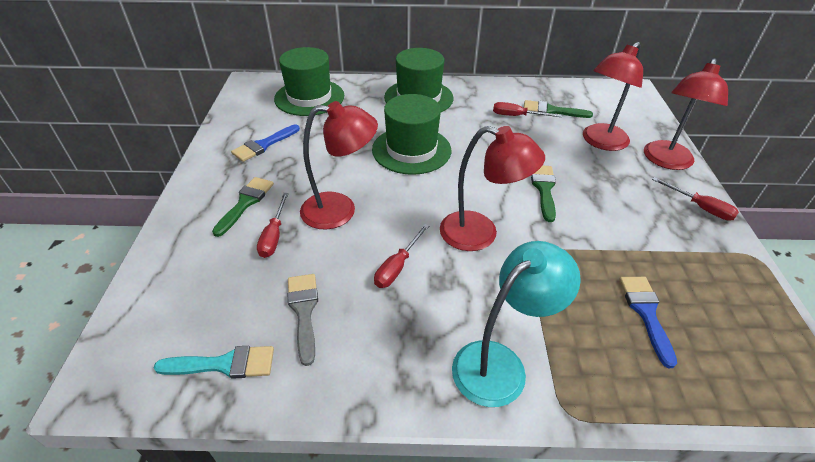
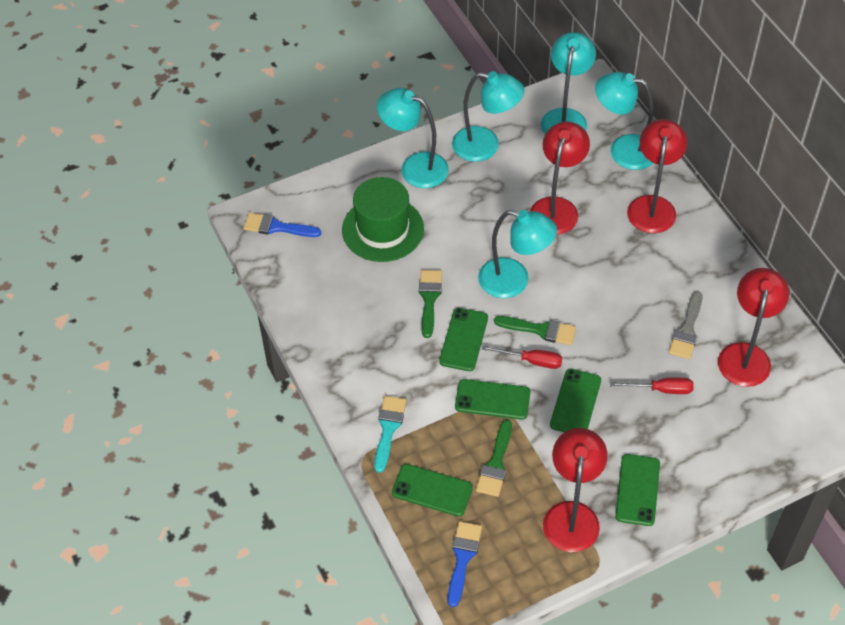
green hat: [274,47,344,116] [372,94,451,175] [384,48,454,112] = 3 -> [342,177,424,262] = 1
green phone: none = 0 -> [392,464,473,516] [439,308,488,371] [455,379,530,420] [550,368,601,432] [615,454,660,526] = 5
red screwdriver: [257,193,289,258] [374,224,429,288] [493,102,562,117] [652,177,739,221] = 4 -> [482,345,563,369] [610,377,694,394] = 2
turquoise lamp: [452,241,581,407] = 1 -> [377,88,449,188] [452,71,524,162] [478,210,557,298] [541,32,596,134] [595,72,653,170] = 5

